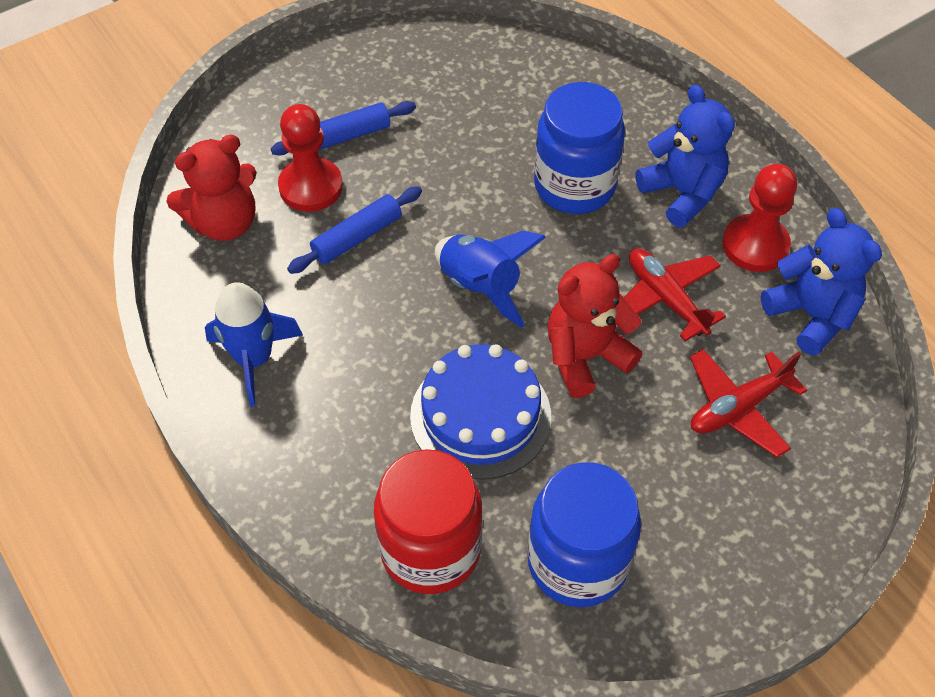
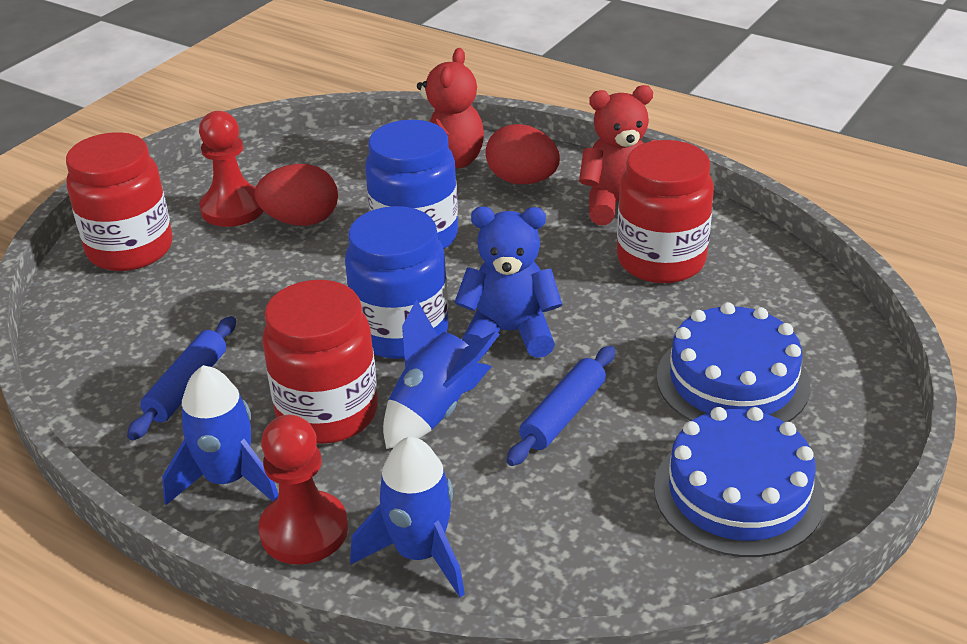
blue cake: [410,344,551,480] = 1 -> [654,407,824,557] [656,302,810,422] = 2
blue rocket: [205,282,303,407] [435,231,546,328] = 2 -> [162,365,278,505] [350,437,465,597] [383,299,500,449] = 3
blue teddy bear: [636,84,735,227] [761,208,882,356] = 2 -> [455,207,562,358] = 1
red egg: none = 0 -> [254,164,338,226] [486,124,560,184] = 2
red jar: [374,449,483,594] = 1 -> [66,132,173,271] [262,280,378,444] [617,140,714,283] = 3
red plane: [624,248,726,341] [690,349,807,458] = 2 -> none = 0

